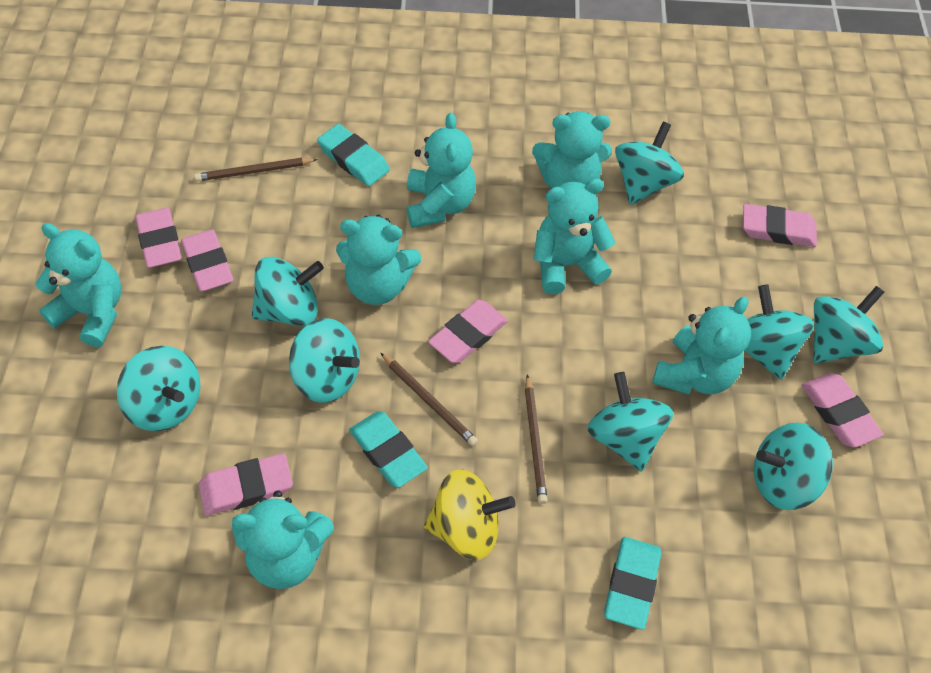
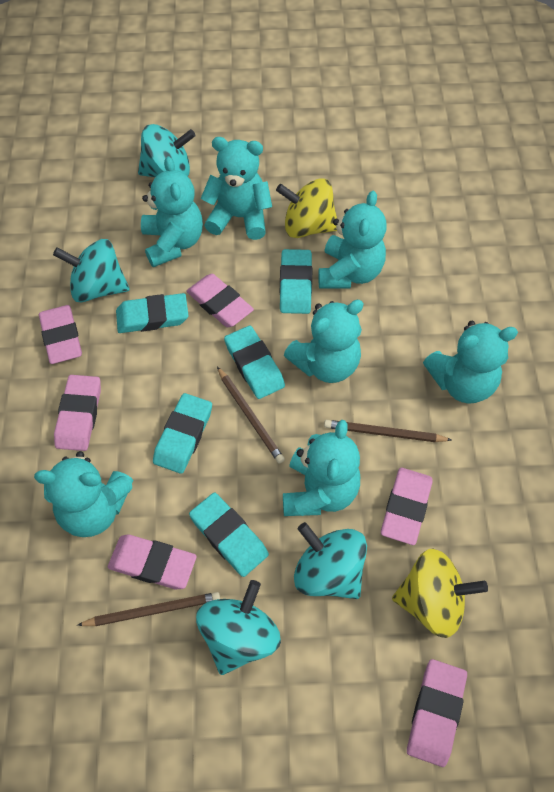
turquoise eraser: [317,124,390,186] [349,411,428,488] [604,537,661,630] = 3 -> [116,293,189,333] [153,393,212,474] [189,492,269,577] [224,326,285,399] [280,249,312,314] = 5
turquoise spinning top: [117,346,200,431] [252,257,324,326] [289,318,360,403] [588,372,673,472] [615,122,684,205] [744,284,814,380] [754,423,833,510] [813,286,884,363] = 8 -> [53,239,130,303] [138,124,196,177] [196,580,281,675] [294,522,367,599] = 4
yellow spinning top: [424,469,516,560] = 1 -> [276,178,337,238] [392,549,488,638] = 2

